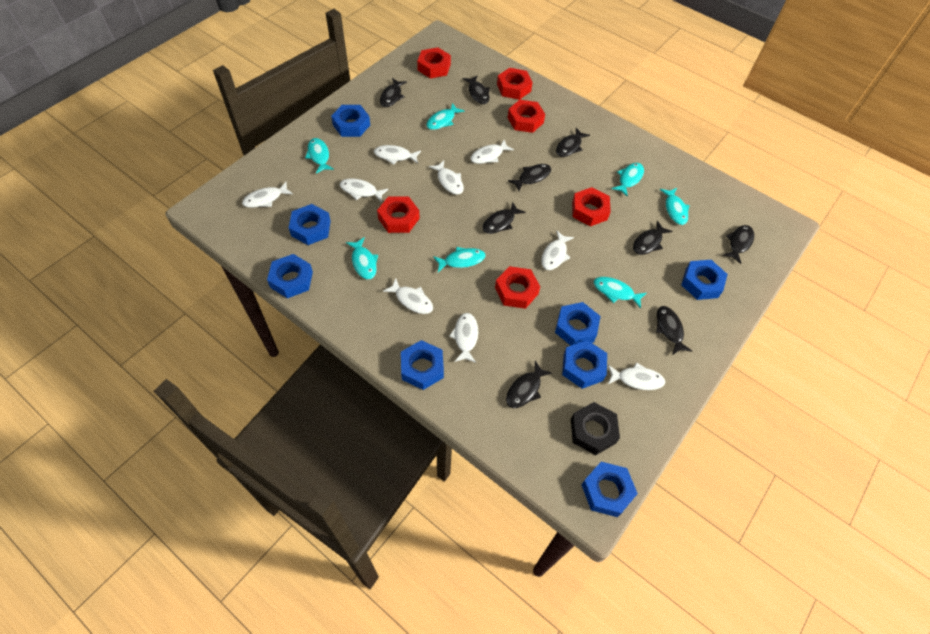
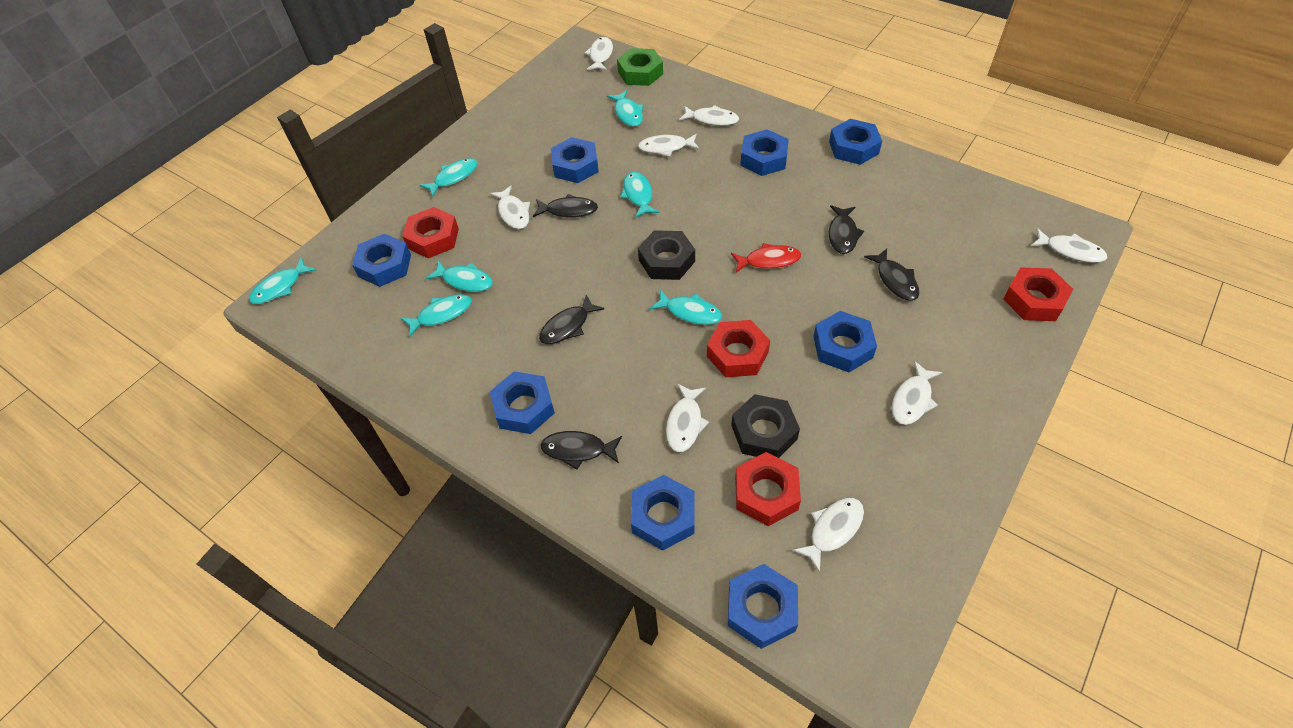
black fish: [380,78,407,107] [463,75,490,104] [482,202,526,234] [506,361,552,408] [508,164,551,191] [556,128,590,157] [633,221,672,255] [656,306,692,355] [723,225,754,264] = 9 -> [533,194,598,218] [539,295,604,344] [540,431,622,470] [829,205,864,254] [864,249,919,301] = 5
black nut: [571,402,620,455] = 1 -> [638,230,695,280] [731,394,800,458] = 2
green nut: none = 0 -> [617,48,663,86] = 1
red fish: none = 0 -> [731,243,801,273] = 1
red nut: [377,196,420,233] [417,47,451,79] [495,266,540,309] [497,68,533,100] [508,100,545,133] [572,187,611,226] = 6 -> [402,207,459,258] [707,320,770,377] [735,452,801,526] [1003,267,1073,321] = 4
white fish: [242,182,293,208] [340,178,389,202] [374,145,421,165] [383,278,433,314] [429,161,464,195] [449,313,478,363] [470,140,514,164] [541,230,574,270] [607,362,665,390] = 9 -> [489,185,530,229] [584,37,613,71] [638,134,700,157] [666,384,709,452] [679,105,739,126] [792,498,864,573] [892,361,942,425] [1031,228,1108,263] = 8

